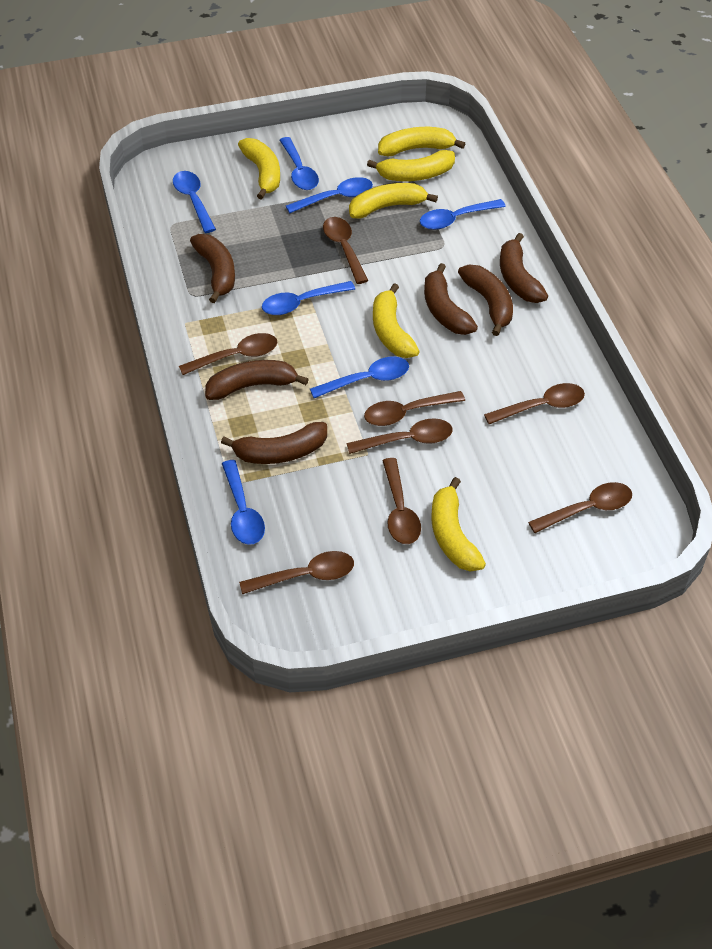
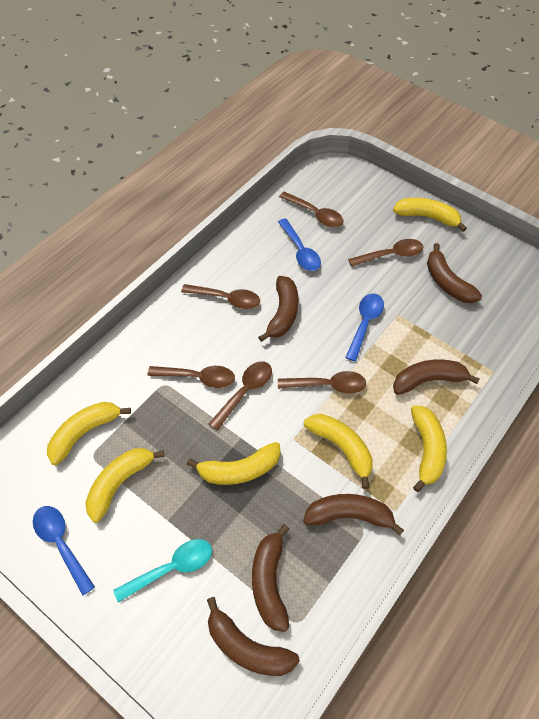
blue spoon: [173,171,216,233] [222,460,265,545] [262,281,355,315] [280,137,319,190] [286,177,373,213] [310,357,409,398] [420,199,506,230] = 7 -> [33,506,95,595] [278,218,321,271] [345,293,384,361] = 3
brown spoon: [179,333,278,375] [239,551,354,594] [323,217,368,284] [346,418,453,454] [364,391,465,426] [382,458,421,544] [484,383,585,424] [528,482,632,533] = 8 -> [148,366,235,388] [181,284,260,309] [209,361,272,431] [278,371,366,394] [279,192,343,227] [348,239,423,267] = 6
turquoise spoon: none = 0 -> [113,539,212,603] = 1

